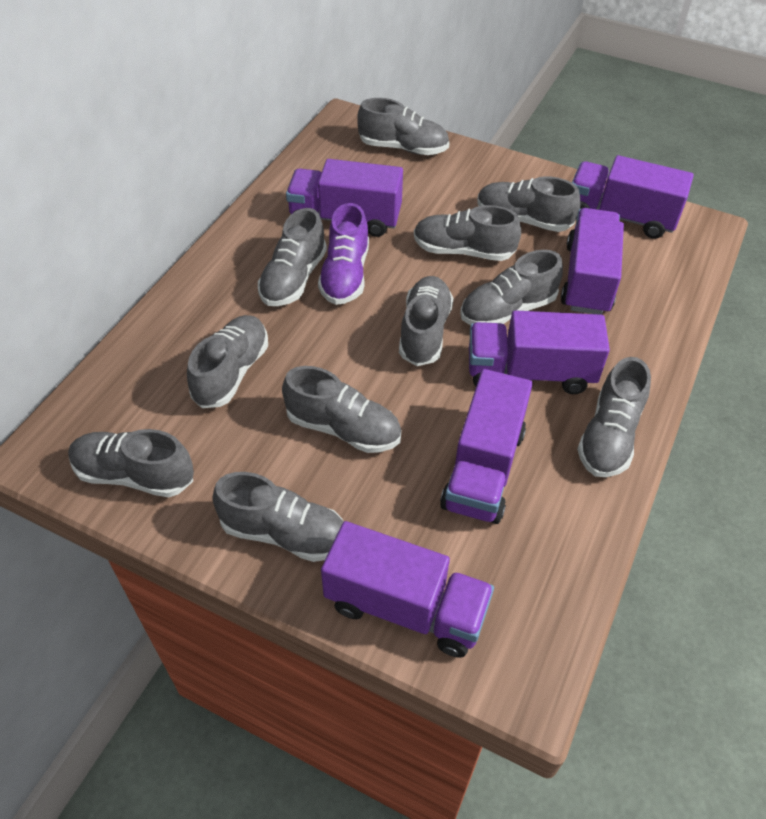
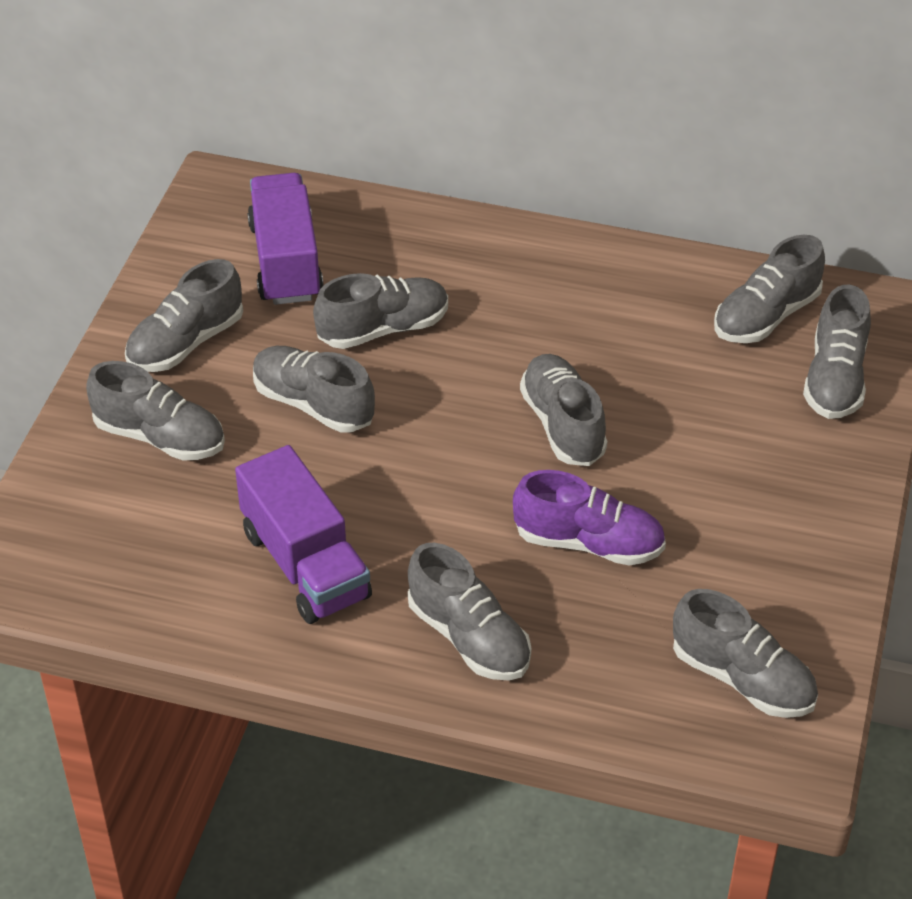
grey shoe: [68,429,194,497] [187,315,268,408] [212,472,344,562] [258,208,327,306] [282,366,401,453] [357,98,449,155] [399,276,454,366] [414,205,521,261] [460,250,563,325] [477,176,580,232] [577,357,651,477] = 11 -> [86,361,225,461] [125,259,243,372] [253,346,375,432] [313,273,448,349] [408,543,531,681] [520,354,607,466] [673,589,818,718] [714,235,825,343] [803,285,871,419] = 9
purple truck: [286,159,403,237] [321,521,494,658] [440,369,533,524] [469,310,610,394] [561,208,624,315] [572,155,694,239] = 6 -> [235,445,372,624] [247,173,324,305] = 2

